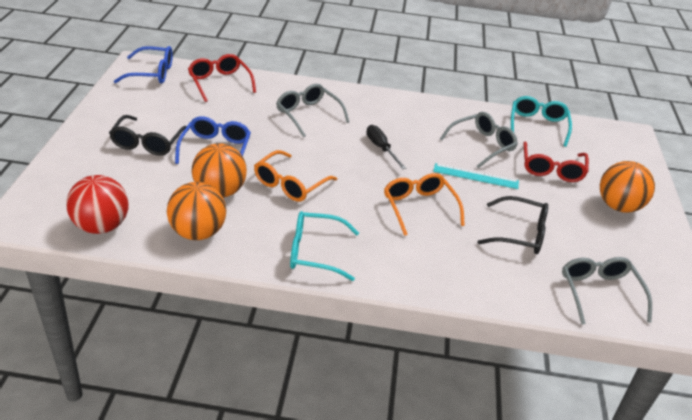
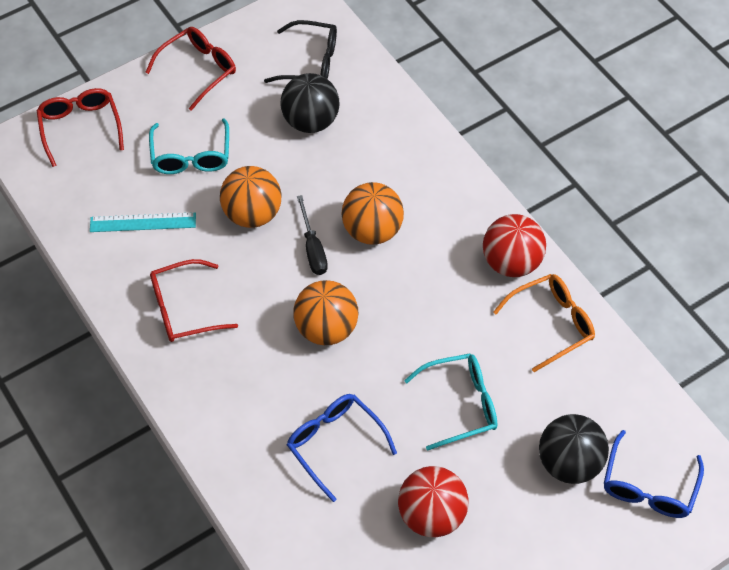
black ball: none = 0 -> [281,73,339,133] [539,414,609,484] = 2
black glasses: [109,115,187,156] [477,196,548,254] = 2 -> [264,20,337,83] = 1
grey glasses: [276,84,349,137] [440,112,518,168] [562,257,652,325] = 3 -> none = 0
orange glasses: [254,150,337,202] [384,173,465,236] = 2 -> [493,274,595,372] = 1
red ball: [66,175,128,234] = 1 -> [398,466,469,537] [483,214,546,277] = 2
red glasses: [188,54,256,102] [523,142,589,182] = 2 -> [37,88,124,167] [146,27,236,111] [150,259,238,342] = 3

